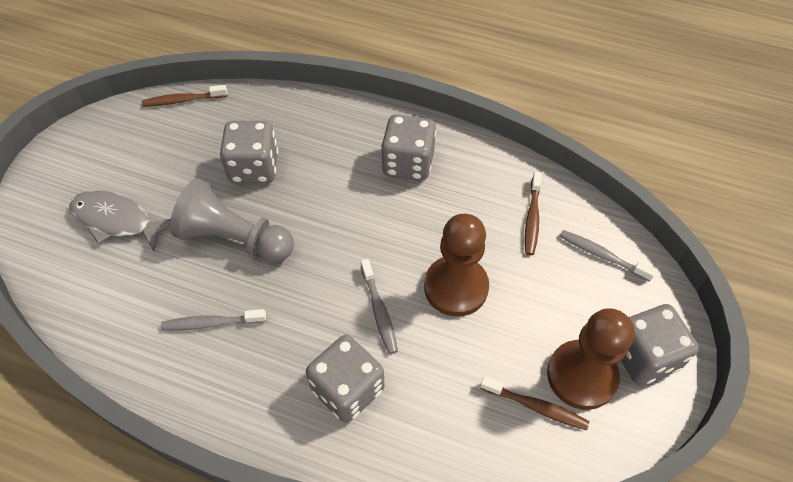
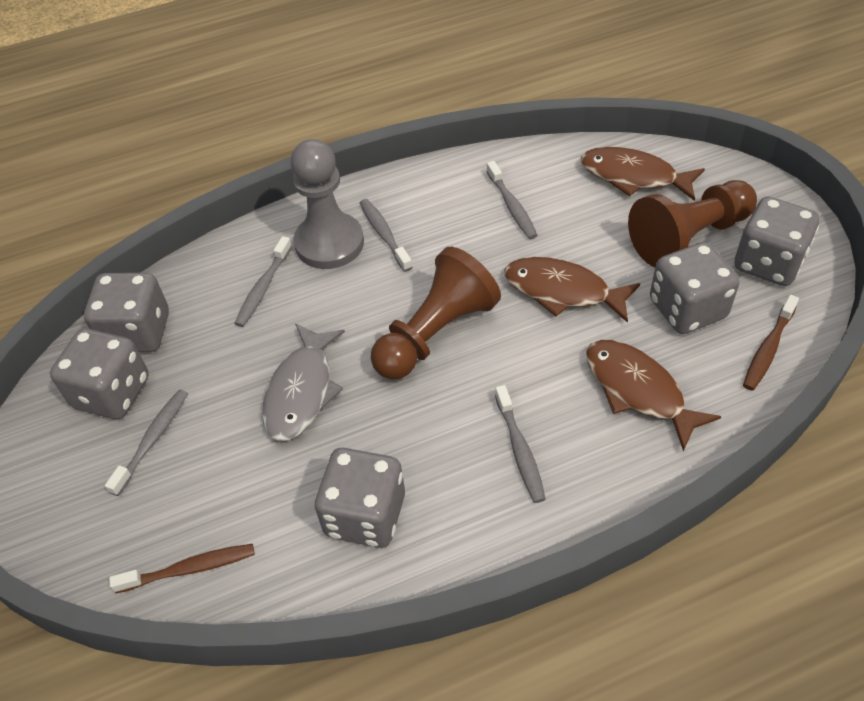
brown fish: none = 0 -> [504,257,640,323] [581,147,705,201] [586,340,721,451] = 3
brown toothbrush: [142,85,228,107] [480,376,589,431] [525,172,542,255] = 3 -> [109,544,255,593] [743,295,799,391] = 2
grey dice: [220,121,278,183] [306,335,385,423] [381,114,436,181] [621,304,699,385] = 4 -> [50,328,149,419] [84,273,169,352] [315,448,405,548] [650,242,740,334] [734,196,820,286] = 5
grey toothbrush: [161,309,266,331] [361,259,398,354] [559,230,656,282] = 3 -> [105,390,188,496] [234,236,292,327] [360,199,413,272] [486,161,537,239] [495,385,546,503] = 5

